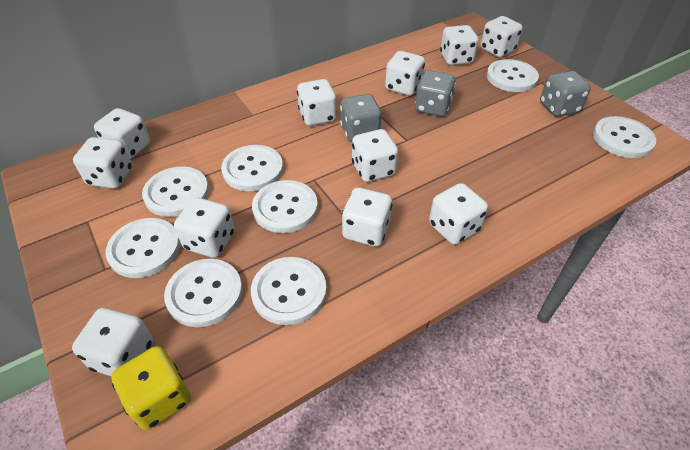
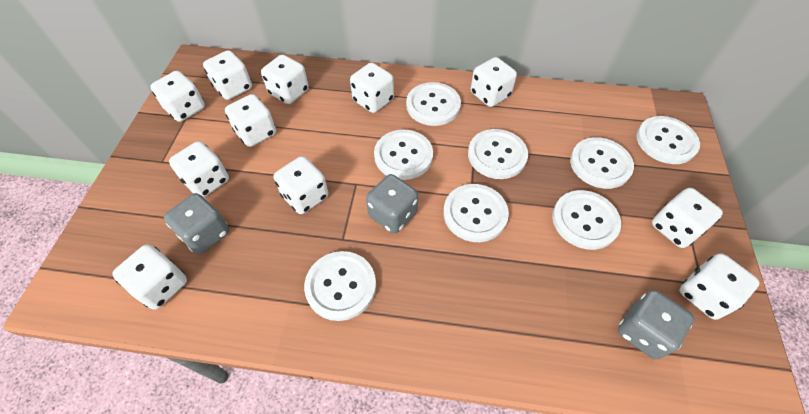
yellow dice: [111,346,191,430] = 1 -> none = 0

